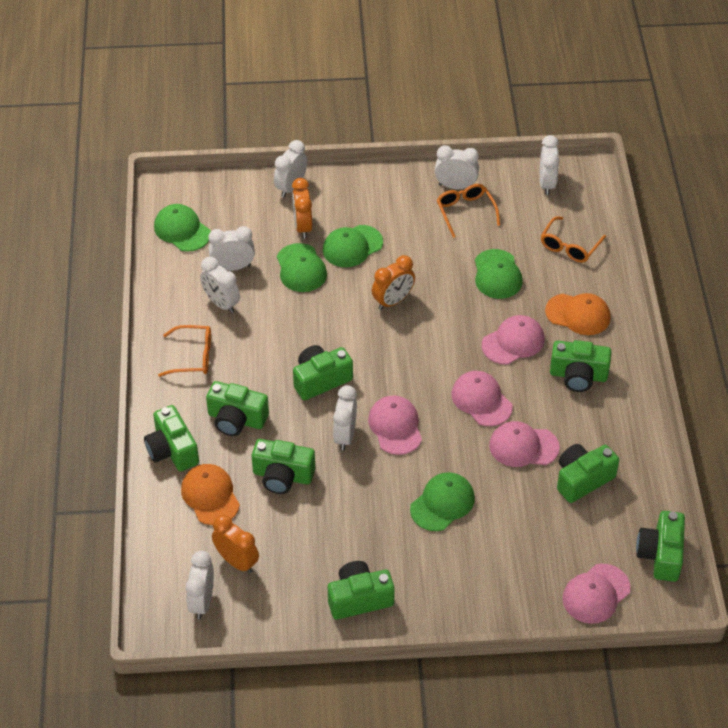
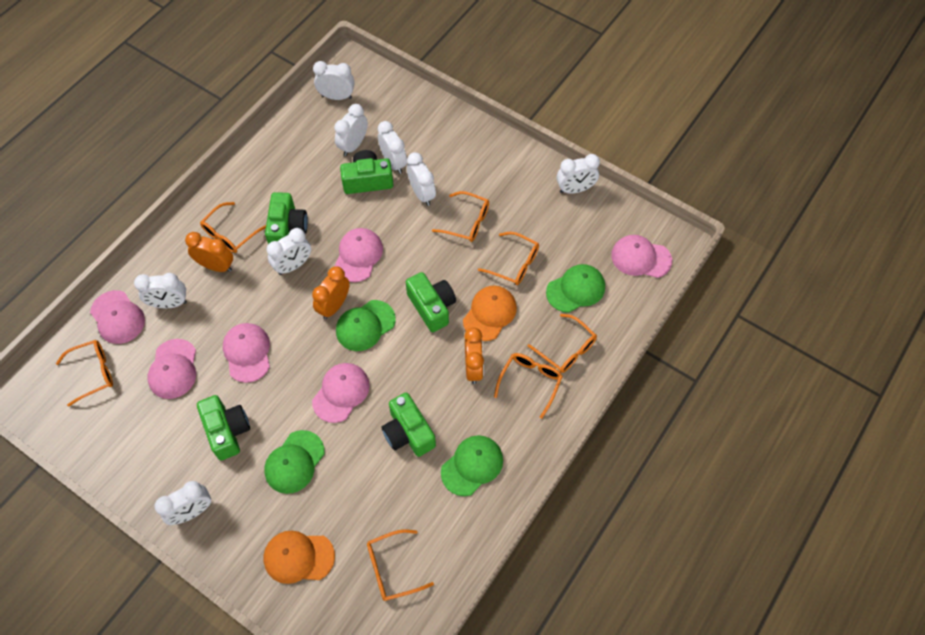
green camera: [144,405,199,471] [206,381,269,436] [252,439,315,494] [293,345,353,400] [328,561,395,620] [550,340,612,392] [557,444,619,503] [636,511,685,582] = 8 -> [197,395,250,460] [265,192,308,244] [340,150,393,194] [381,393,436,457] [406,272,456,332] = 5
green cap: [154,204,211,252] [277,243,327,292] [323,225,383,267] [410,472,475,531] [475,249,523,299] = 5 -> [264,430,325,494] [336,300,396,351] [441,435,503,496] [546,264,605,313] = 4
orange glasses: [158,325,211,377] [437,184,500,238] [541,216,606,263] = 3 -> [56,340,113,407] [200,202,266,253] [367,529,434,601] [432,191,489,242] [478,232,539,285] [494,353,563,419] [527,314,597,373] = 7
pink cap: [368,395,422,455] [452,371,513,426] [482,315,544,365] [489,421,560,467] [563,563,631,624] = 5 -> [90,290,145,344] [147,339,196,399] [223,323,270,383] [312,363,370,423] [335,228,383,282] [611,235,672,278] = 6
white clock: [186,551,214,619] [200,257,240,313] [208,226,255,271] [274,140,307,198] [333,385,357,450] [435,145,479,189] [540,135,560,195] = 7 -> [134,273,187,308] [155,481,211,525] [267,228,311,275] [313,61,355,100] [334,104,368,156] [378,121,407,174] [407,152,436,206] [557,154,600,194] = 8

